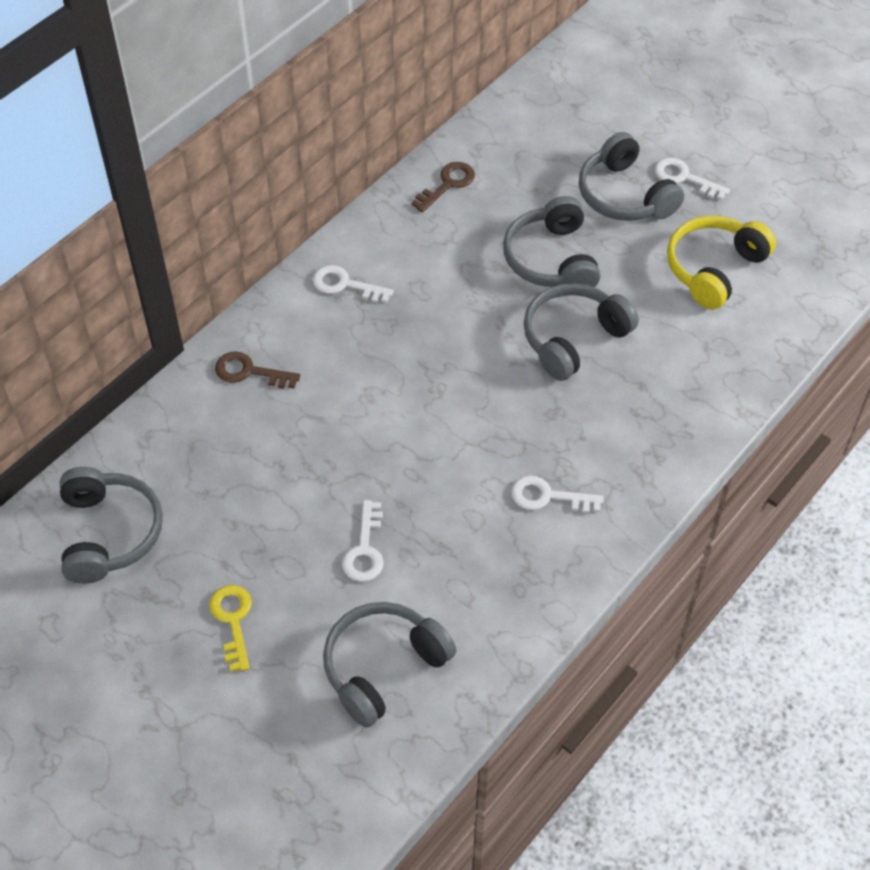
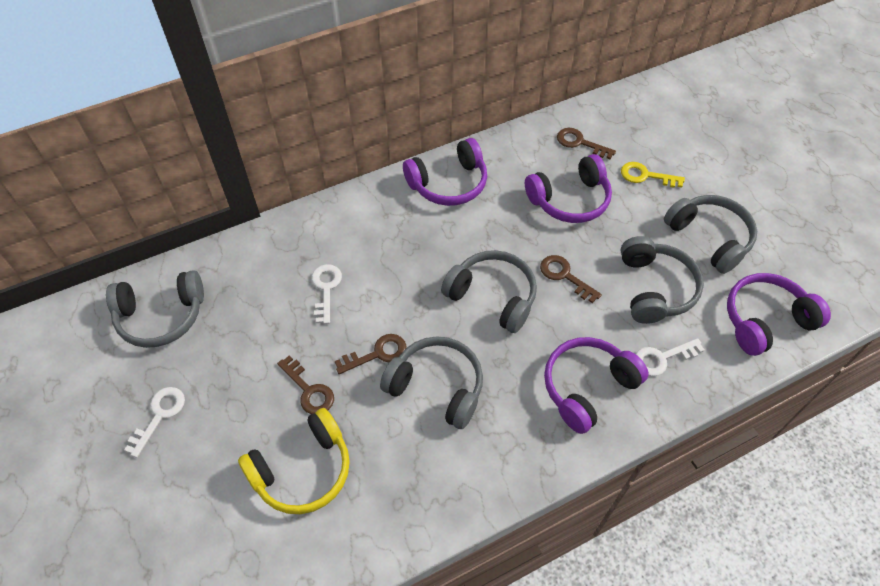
brown key: [215,351,300,389] [411,162,475,213] = 2 -> [277,355,334,414] [335,334,407,374] [540,255,602,303] [557,128,616,159] = 4
purple headphones: none = 0 -> [403,138,487,206] [525,154,612,223] [544,337,649,434] [727,273,831,356] = 4
white key: [313,265,394,303] [342,500,384,582] [511,475,603,513] [655,157,730,200] = 4 -> [124,387,185,458] [312,264,342,324] [636,338,704,376] = 3

